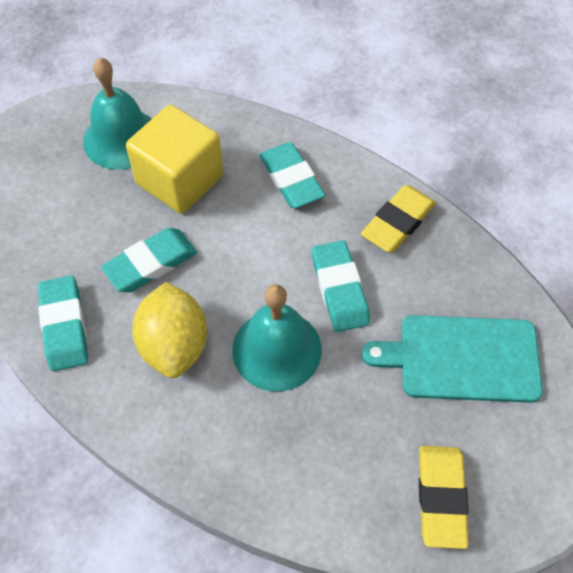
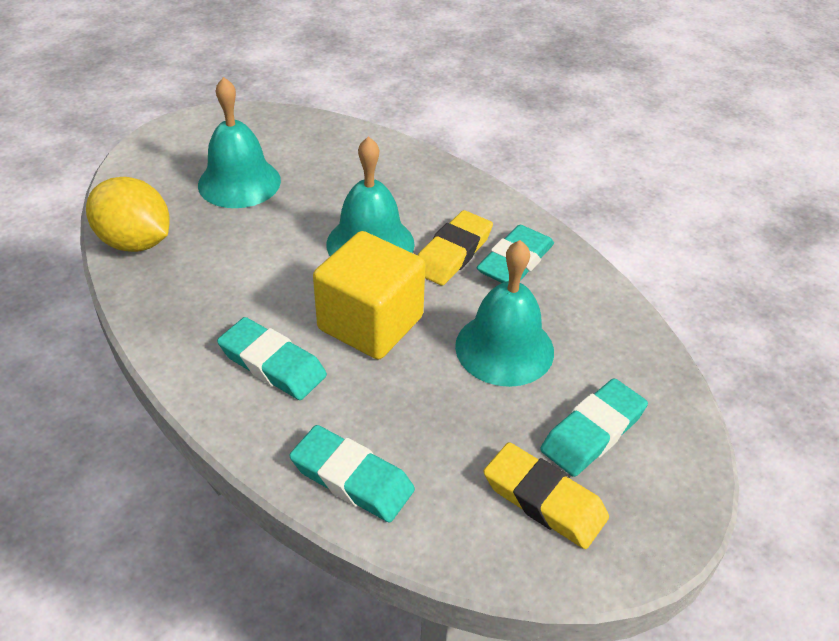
turquoise bell: [83,57,152,170] [232,284,322,392] = 2 -> [198,77,281,208] [326,136,415,256] [455,240,554,387] = 3
turquoise cutting board: [362,315,543,403] = 1 -> none = 0

